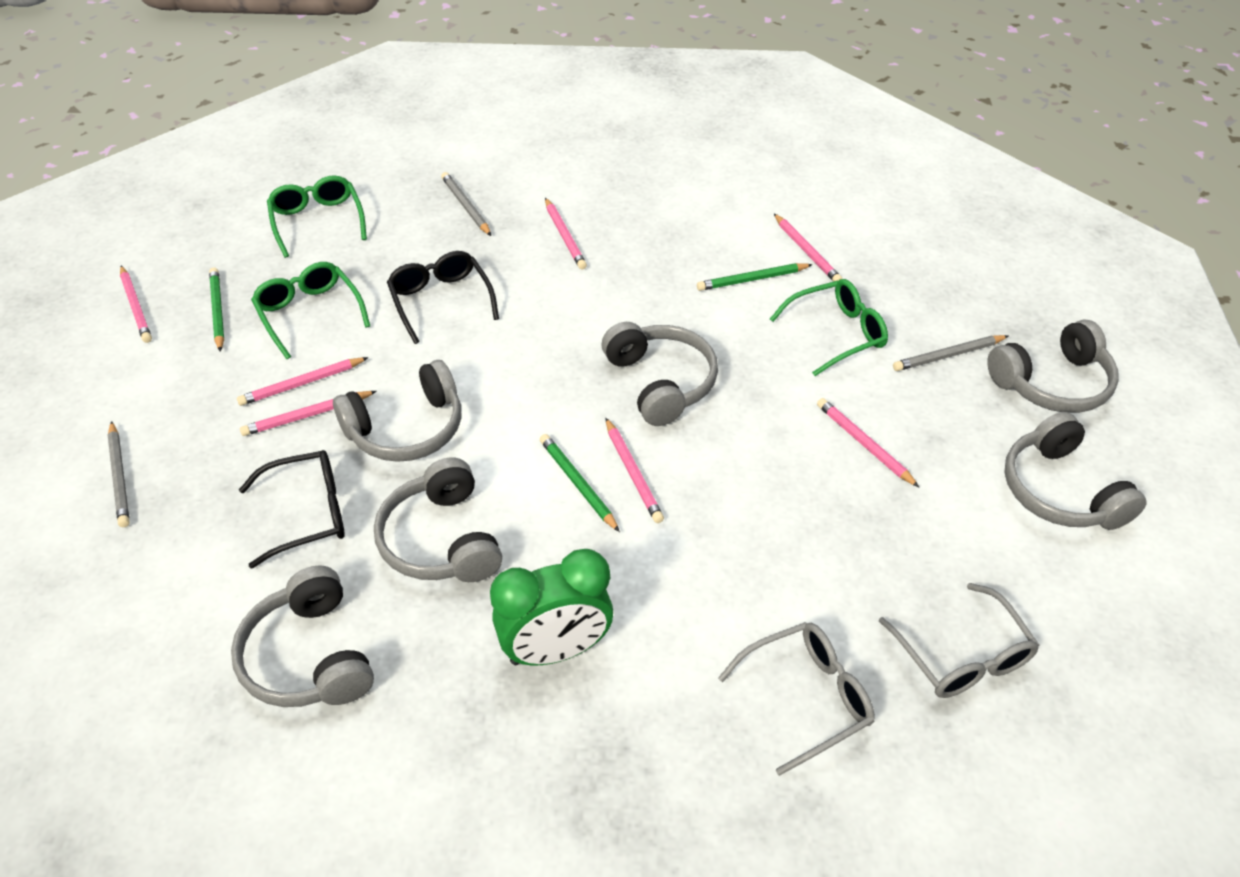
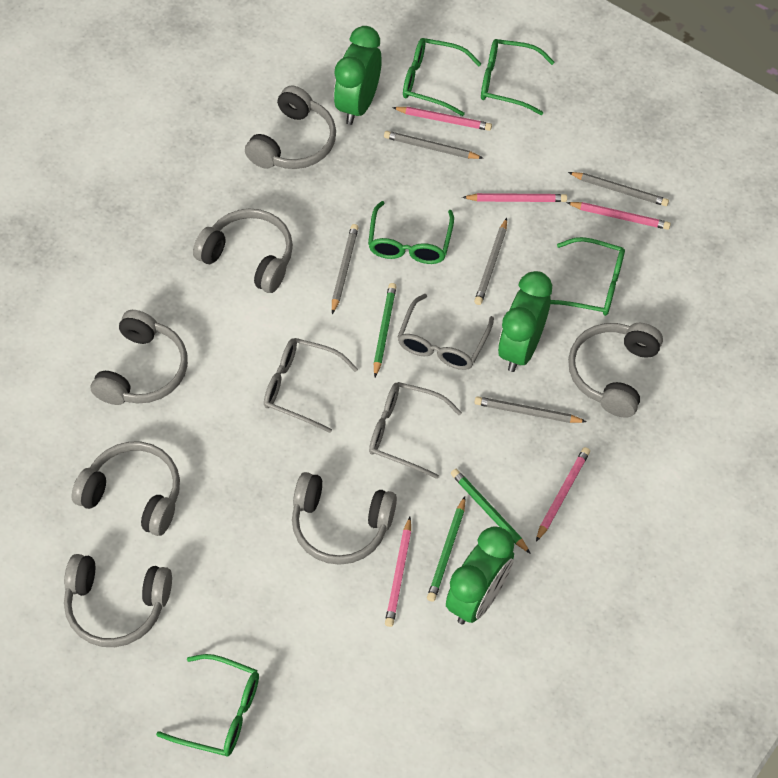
black glasses: [239,450,345,569] [387,251,499,344] = 2 -> none = 0
green clock: [490,549,613,665] = 1 -> [334,26,382,125] [446,526,514,624] [498,271,552,372] = 3
green glasses: [251,262,370,359] [267,175,367,258] [770,279,888,376] = 3 -> [156,654,259,757] [368,201,454,264] [403,38,481,116] [481,39,554,115] [550,237,625,316] = 5
grey glasses: [718,622,875,776] [879,583,1040,698] = 2 -> [264,338,358,433] [369,382,462,479] [398,294,494,370] = 3
grey headphones: [231,565,374,707] [333,360,461,462] [374,457,502,582] [602,322,718,426] [987,319,1119,413] [1004,412,1146,530] = 6 -> [64,554,172,647] [72,442,180,536] [91,310,188,405] [193,209,293,293] [245,85,336,169] [292,472,397,565] [568,323,663,417] = 7
grey pencil: [108,421,130,527] [441,172,491,236] [893,335,1008,371] = 3 -> [332,224,359,314] [384,131,483,159] [474,218,507,305] [475,396,587,423] [568,172,669,206] = 5
pink pencil: [120,266,152,343] [237,357,369,406] [240,391,377,436] [545,198,587,269] [606,418,664,523] [774,214,842,282] [817,398,919,487] = 7 -> [385,517,411,627] [392,107,492,131] [462,193,567,202] [536,447,590,542] [566,202,671,230] = 5

